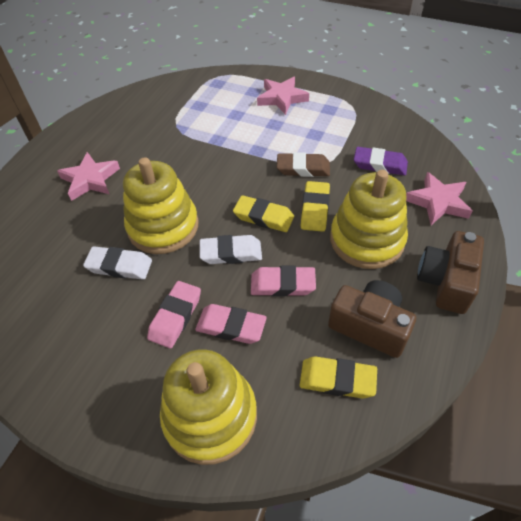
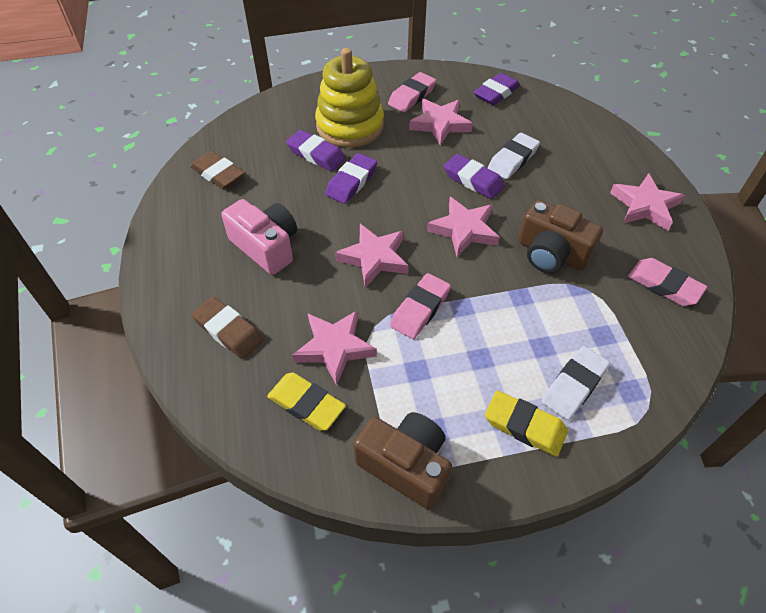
brown eraser: [277,152,330,177] = 1 -> [190,151,245,189] [192,297,263,359] = 2
pink camera: none = 0 -> [221,199,297,275] = 1
pink star: [57,152,120,201] [257,77,309,115] [406,172,473,225] = 3 -> [292,310,377,386] [335,224,409,288] [409,99,473,146] [427,197,499,257] [610,173,685,231] = 5
purple eraser: [354,147,408,176] = 1 -> [286,130,346,171] [325,153,377,204] [444,154,505,199] [474,73,520,105] = 4
yellow eraser: [233,195,294,232] [299,356,377,399] [301,181,330,232] = 3 -> [267,372,346,431] [485,391,568,457] = 2
yellow stacking toy: [123,158,199,254] [160,349,257,465] [330,170,408,269] = 3 -> [315,48,384,148] = 1

